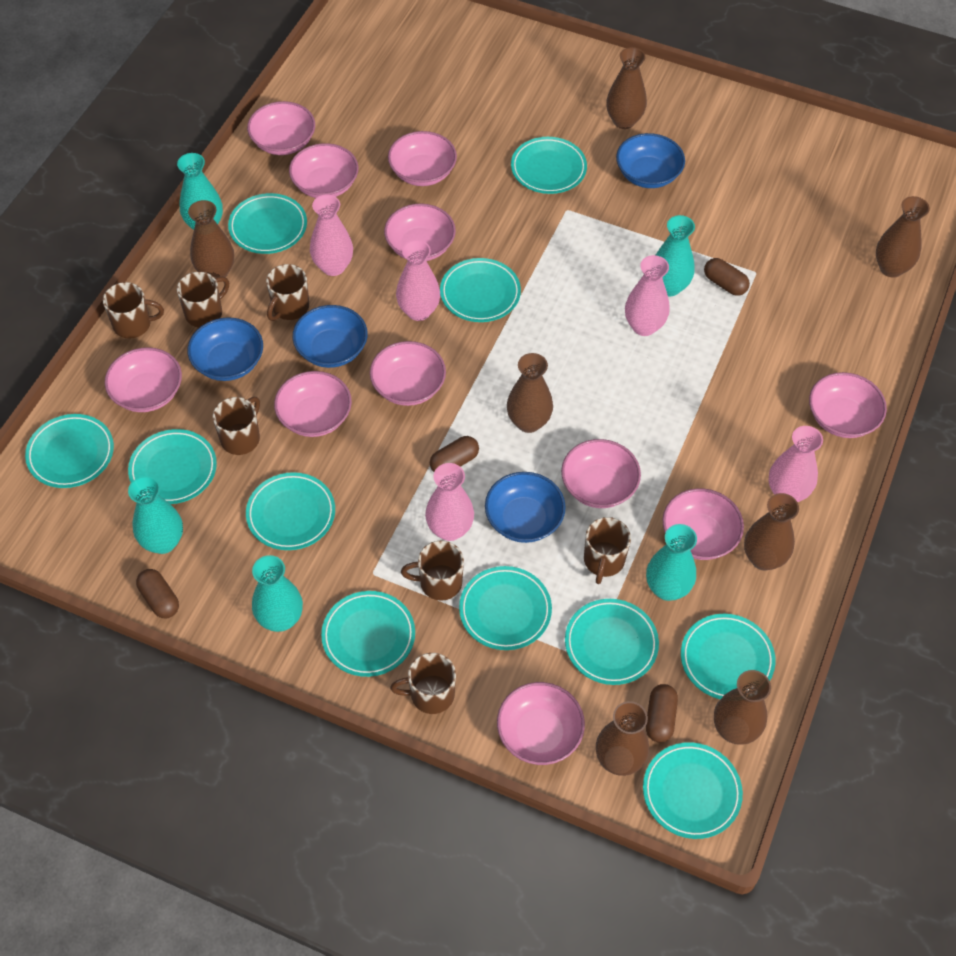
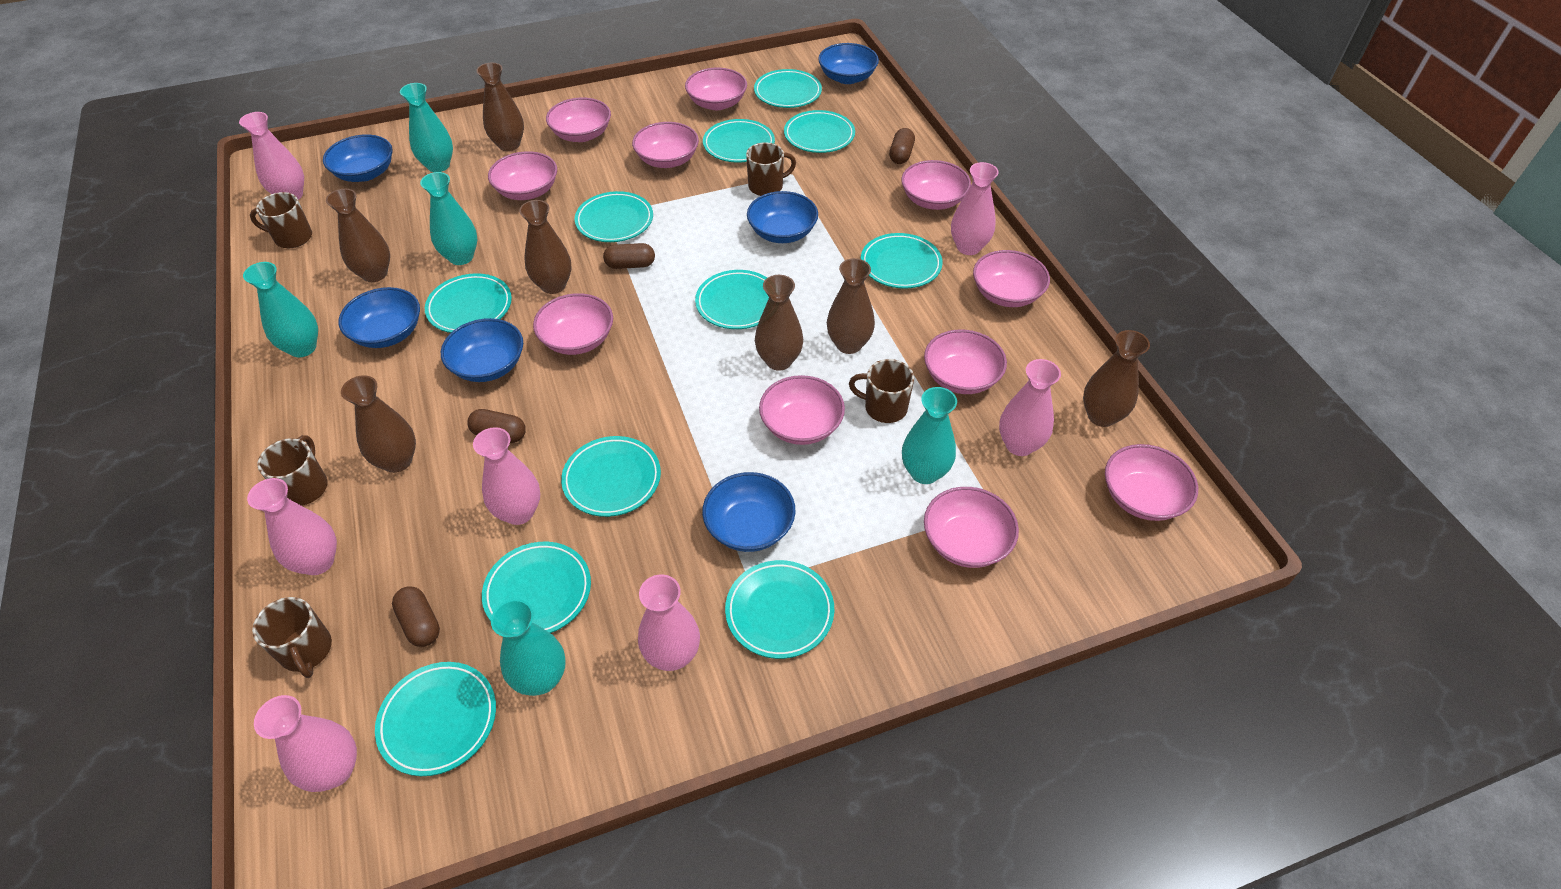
blue bowl: [188,317,263,381] [293,305,368,368] [485,472,566,543] [616,133,685,188] = 4 -> [323,135,393,182] [339,287,420,348] [441,318,523,382] [702,472,795,552] [747,191,818,243] [818,43,879,84] = 6
brown mug: [103,282,164,339] [177,272,229,328] [213,397,260,455] [266,264,309,321] [390,653,456,714] [401,541,464,601] [584,517,631,584] = 7 -> [250,192,312,248] [252,597,332,678] [257,435,327,506] [746,142,796,196] [849,359,914,423] = 5
pink vase: [310,194,353,276] [396,240,440,321] [425,463,474,541] [625,255,670,336] [769,426,823,502] = 5 -> [239,112,304,200] [247,478,337,575] [254,695,357,792] [473,427,540,525] [638,574,700,671] [951,162,999,255] [999,359,1061,456] = 7

